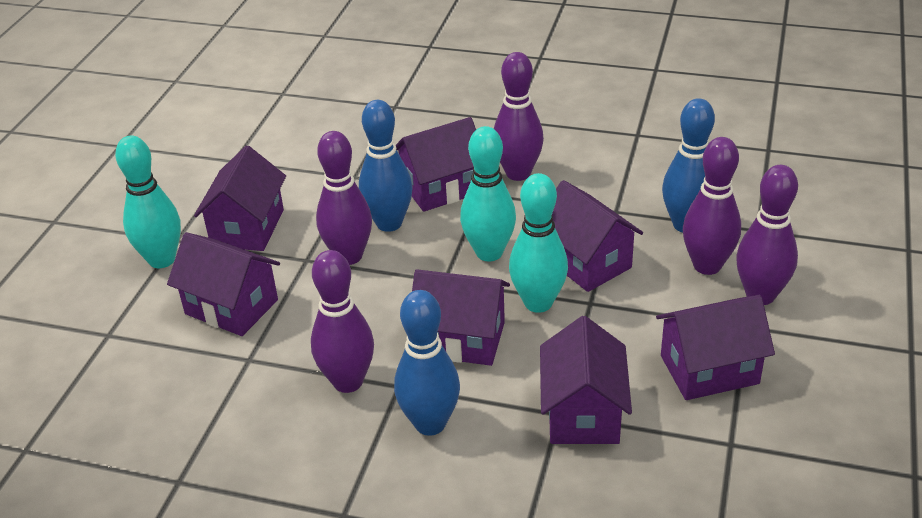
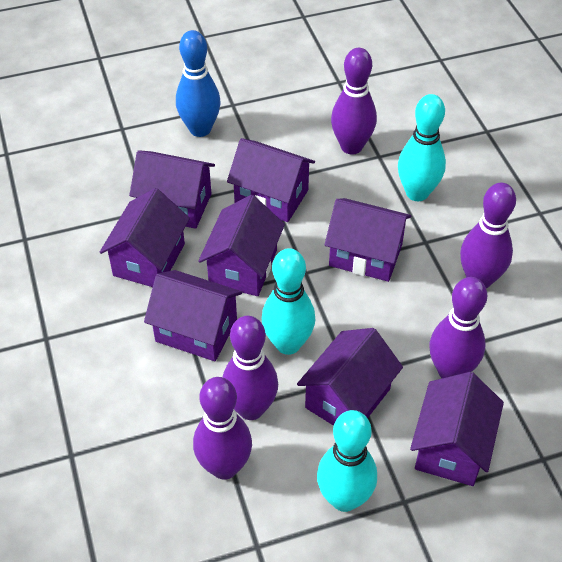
blue bowling pin: [359,100,412,232] [394,290,460,436] [662,98,715,233] = 3 -> [176,30,221,137] = 1
purple house: [167,232,280,336] [194,145,286,251] [396,117,476,212] [412,269,510,366] [540,316,632,444] [552,180,643,292] [656,295,775,400] = 7 -> [100,188,190,287] [129,150,215,229] [144,270,242,361] [198,195,285,296] [227,138,315,222] [297,328,403,426] [324,198,412,282] [410,372,504,486] = 8

